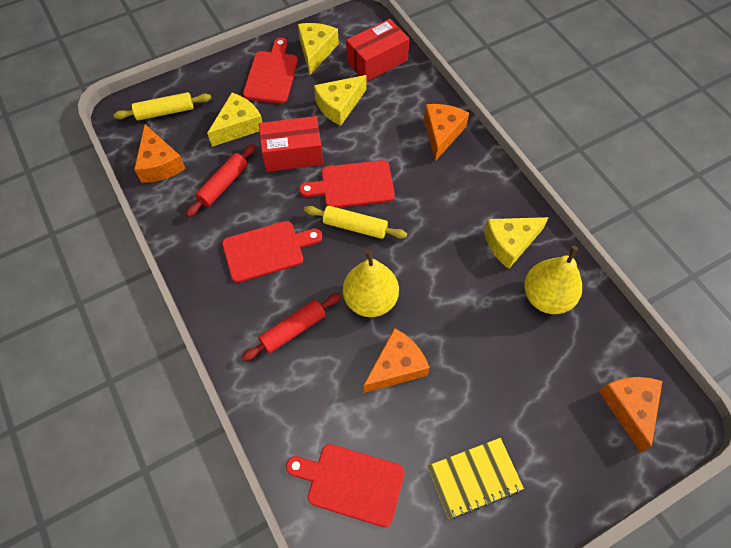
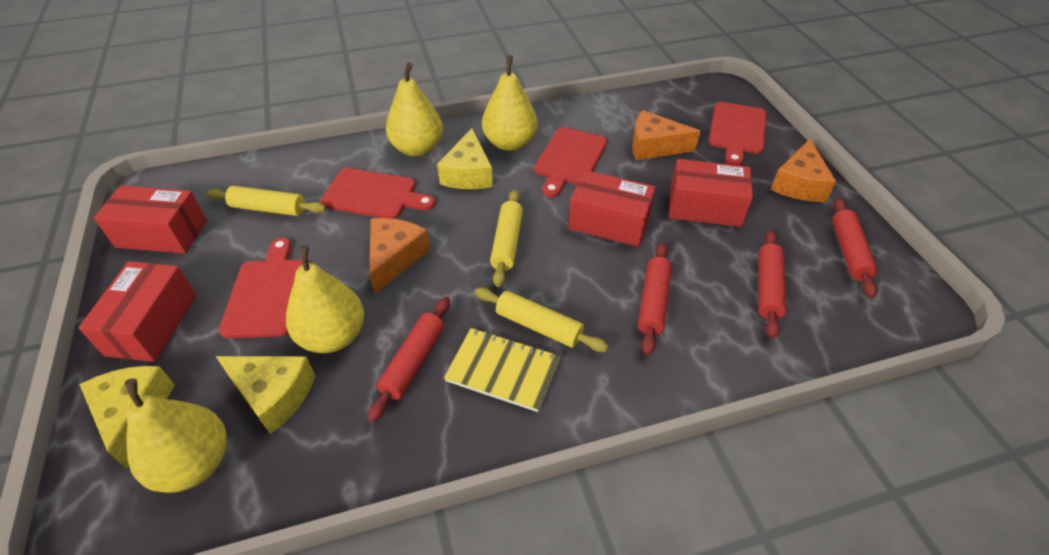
orange cheese: [134,124,186,183] [363,328,430,393] [424,104,469,161] [599,377,663,452] = 4 -> [369,218,430,294] [632,110,701,160] [770,139,837,202] = 3
red box: [259,116,323,172] [346,19,409,82] = 2 -> [78,261,196,362] [94,185,207,254] [568,170,656,247] [669,159,753,227] = 4
red rolling pin: [186,144,256,217] [242,293,341,361] = 2 -> [368,297,450,422] [638,243,672,355] [758,230,786,339] [832,198,878,298] = 4
yellow cheese: [207,93,263,147] [298,23,339,75] [314,75,366,126] [484,217,549,269] = 4 -> [79,366,175,469] [216,356,315,434] [437,128,493,189] = 3
yellow pear: [343,249,399,317] [524,246,582,314] = 2 -> [125,378,227,493] [286,245,364,353] [386,62,443,157] [482,55,538,151] = 4
yellow rolling pin: [113,92,211,120] [304,206,407,239] = 2 -> [206,186,326,216] [475,287,609,352] [490,190,523,287] = 3

